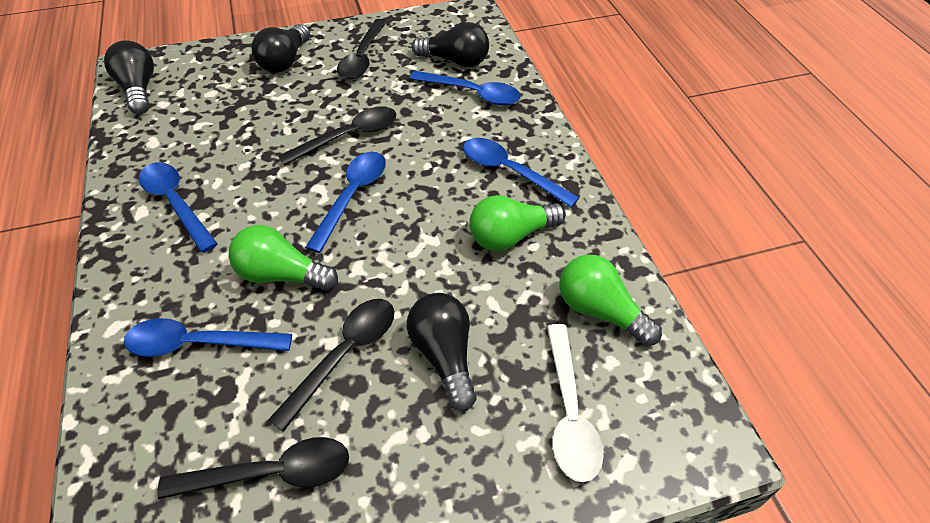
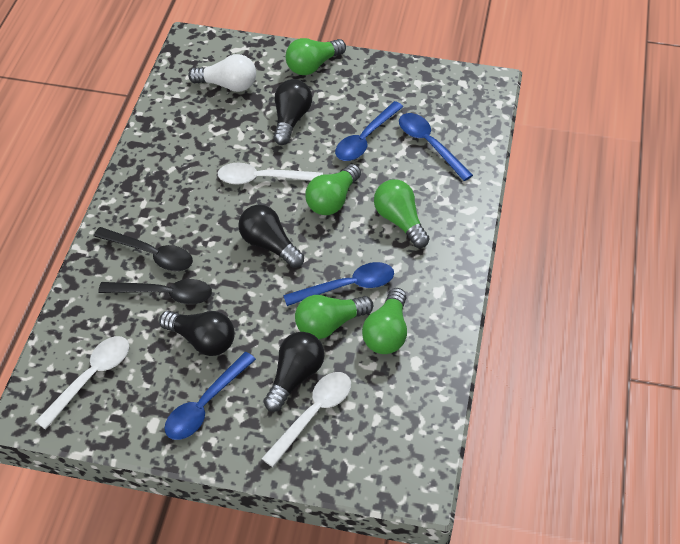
black spoon: [157,437,349,500] [268,299,394,432] [278,106,396,166] [337,19,387,79] = 4 -> [94,227,193,271] [98,279,212,304] = 2
blue spoon: [124,318,292,357] [139,162,218,253] [305,152,386,253] [409,71,521,105] [463,138,579,207] = 5 -> [164,352,256,440] [283,262,394,306] [335,101,403,161] [399,113,473,181] = 4
green light bulb: [229,225,338,291] [470,195,566,251] [559,254,662,346] = 3 -> [286,38,346,75] [295,295,373,339] [305,164,361,215] [362,288,407,354] [374,179,430,248] = 5
white light bulb: none = 0 -> [188,54,256,92] = 1
white spoon: [547,324,604,482] = 1 -> [35,336,129,430] [217,163,323,184] [261,372,351,467] = 3

